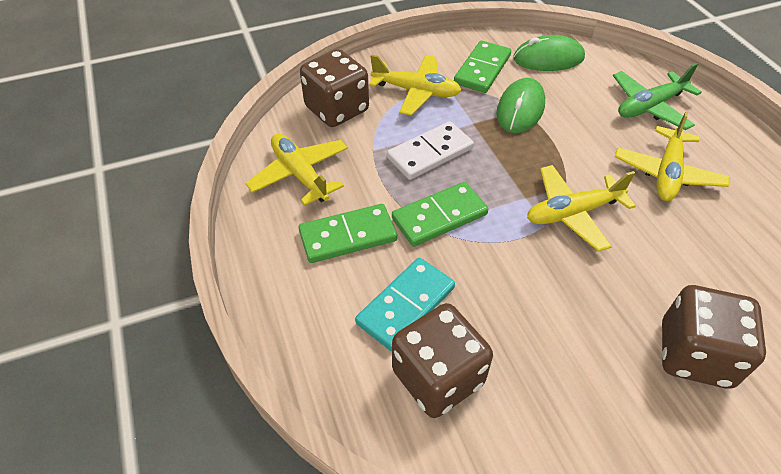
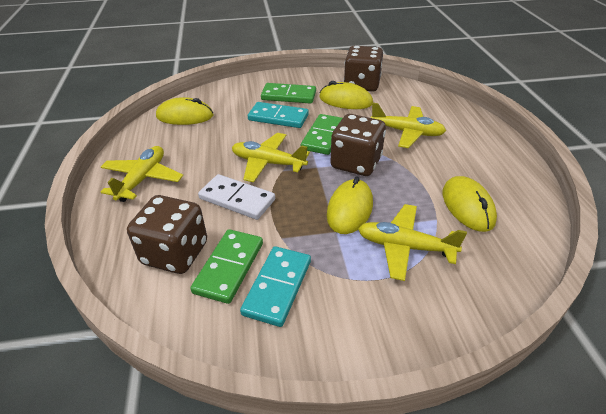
green mouse: [496,78,545,133] [514,35,585,71] = 2 -> none = 0
green plane: [613,63,702,130] = 1 -> none = 0
turquoise domino: [355,258,455,351] = 1 -> [240,246,311,327] [248,102,309,128] = 2
yellow mouse: none = 0 -> [156,97,213,125] [319,81,373,109] [327,176,373,234] [442,176,497,232] = 4

